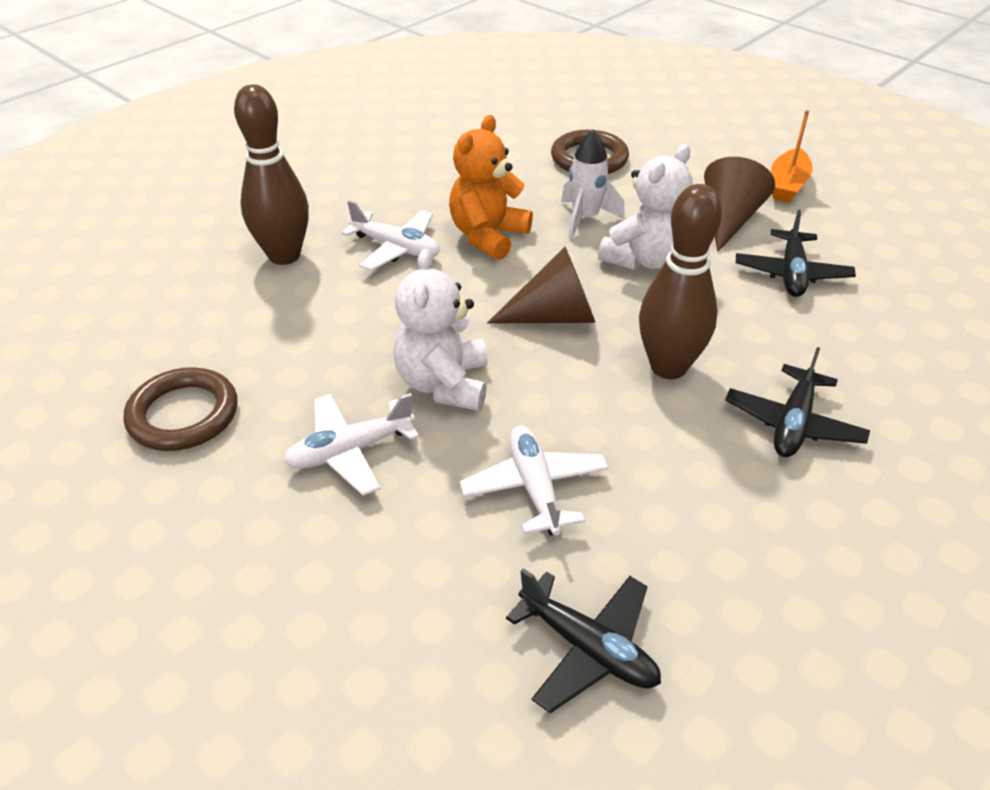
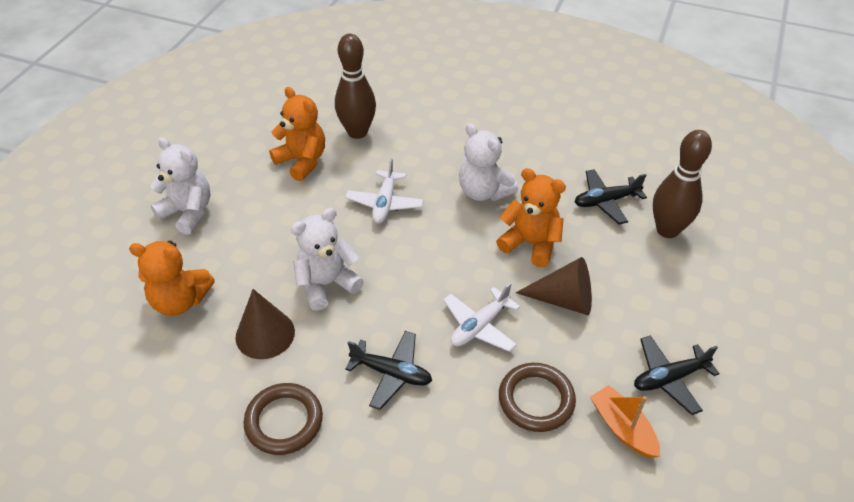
orange teddy bear: [449,115,533,260] = 1 -> [129,241,215,316] [269,87,325,181] [496,168,566,267] = 3
white plane: [283,393,419,496] [341,200,440,271] [460,425,609,536] = 3 -> [345,158,424,223] [443,283,520,352] = 2
white rocket: [561,130,625,240] = 1 -> none = 0
white teddy bear: [394,249,488,411] [598,144,692,270] = 2 -> [150,137,211,235] [291,208,364,311] [459,123,518,201] = 3

